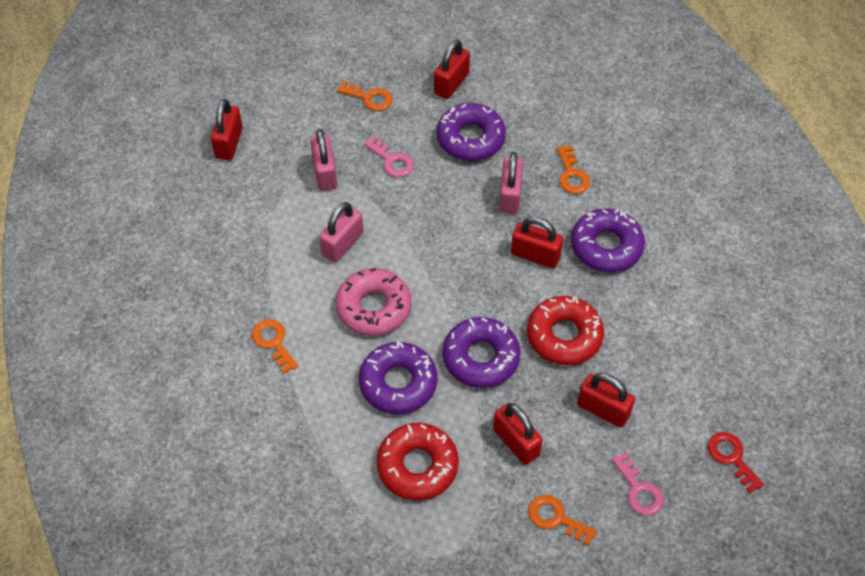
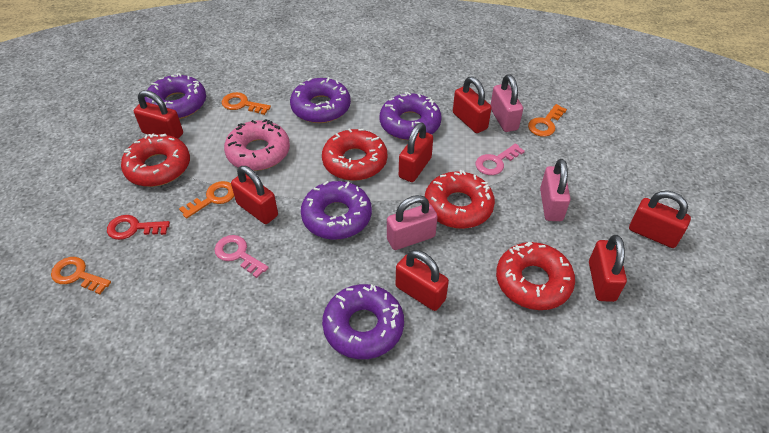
purple donut: [359,342,437,414] [437,103,506,161] [443,317,520,388] [571,208,645,272] = 4 -> [145,73,206,119] [290,77,351,123] [301,181,372,240] [322,284,404,359] [380,92,441,140] = 5
red donut: [377,423,459,501] [527,296,604,365] = 2 -> [121,133,190,187] [322,129,387,181] [425,170,495,229] [496,242,575,310] = 4
red padlock: [211,99,243,160] [434,40,470,99] [493,403,543,465] [511,216,563,268] [577,373,635,428] = 5 -> [134,90,183,139] [231,166,278,224] [396,250,449,311] [399,122,433,182] [453,77,491,133] [589,235,627,302] [629,191,691,248] = 7

